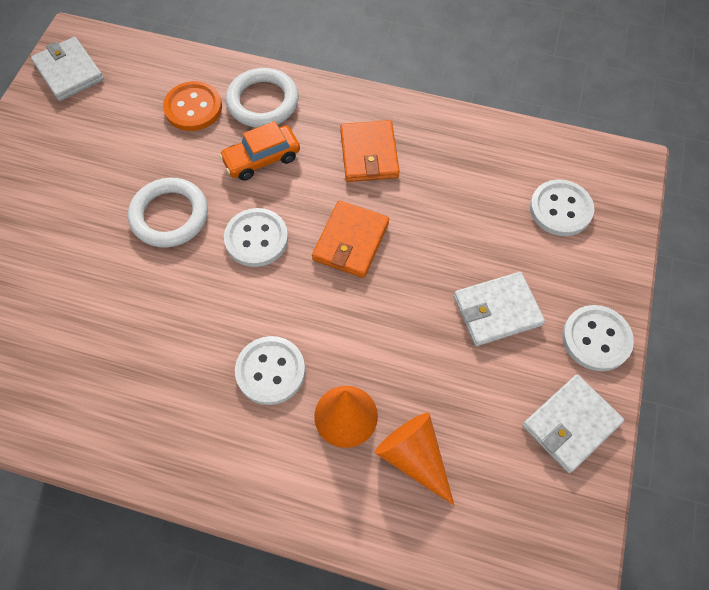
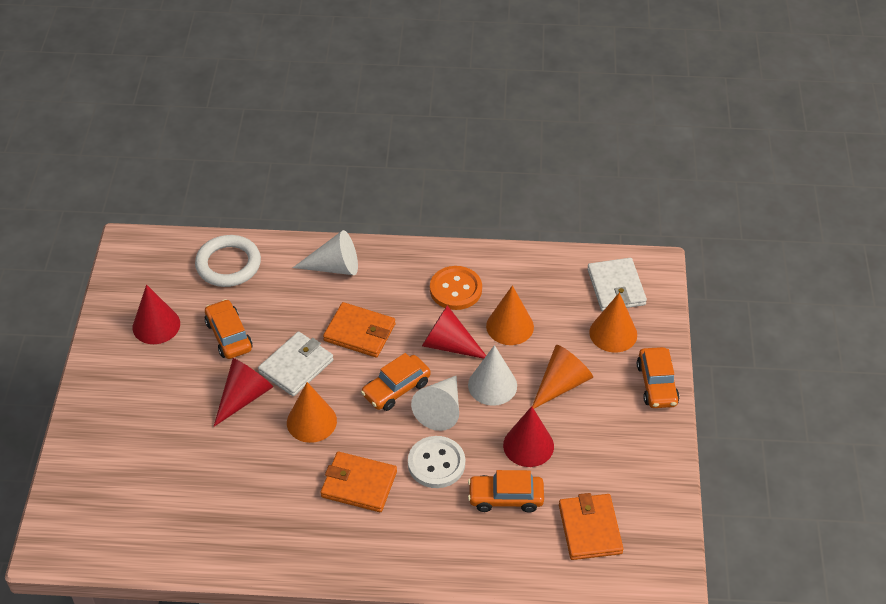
orange car: [219,121,300,181] = 1 -> [205,299,253,359] [361,353,431,411] [468,470,544,513] [637,347,680,408] = 4
orange cone: [314,386,378,448] [375,413,454,505] = 2 -> [287,382,337,443] [486,285,534,345] [532,345,593,409] [589,293,637,352] = 4
orange wallet: [312,200,389,278] [340,120,400,182] = 2 -> [321,452,397,512] [323,302,395,358] [559,493,623,560] = 3
red cone: none = 0 -> [133,284,180,344] [214,358,273,427] [422,305,486,359] [503,406,554,467] = 4
white button: [224,208,288,267] [235,336,305,405] [530,179,594,236] [562,305,634,371] = 4 -> [408,436,465,488] = 1
white cone: none = 0 -> [293,230,358,275] [411,376,459,431] [468,345,517,406] = 3
white ring: [128,178,208,248] [226,68,299,128] = 2 -> [195,235,261,287] = 1
white wallet: [31,37,104,101] [454,272,545,346] [522,375,624,473] = 3 -> [258,332,334,396] [587,258,647,311] = 2

